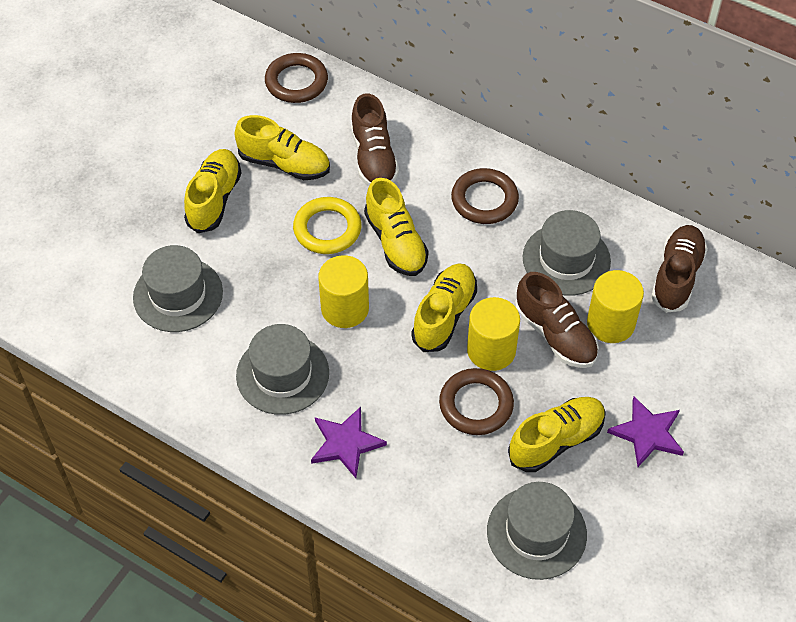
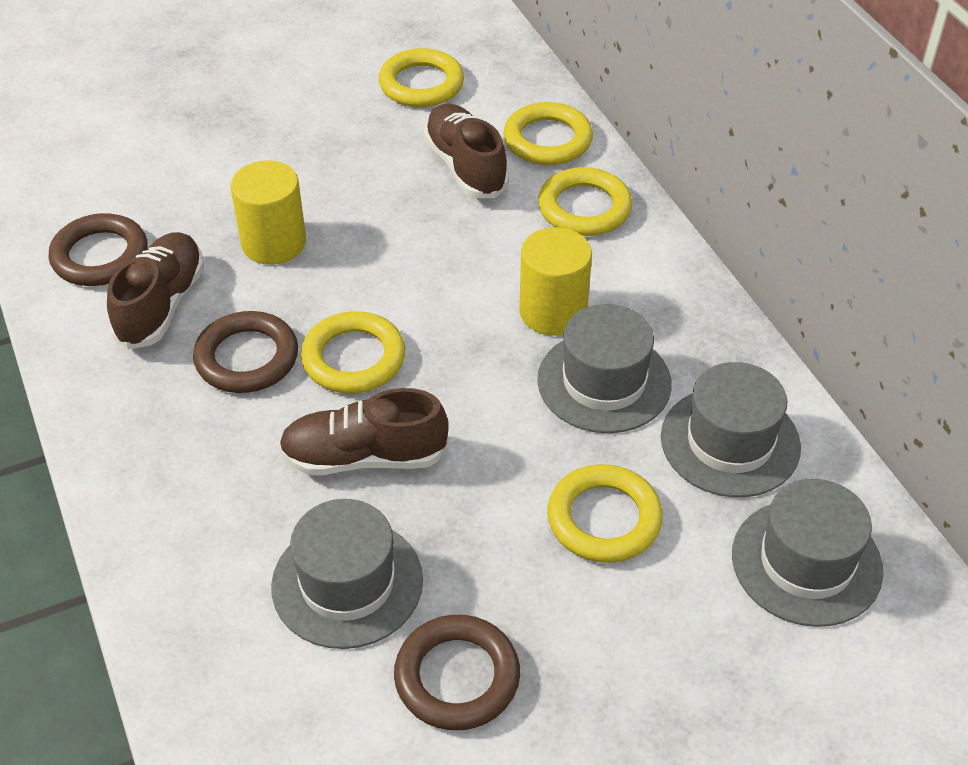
purple star: [311,407,387,478] [607,396,684,467] = 2 -> none = 0
yellow cylinder: [318,255,369,328] [467,297,520,371] [587,270,644,343] = 3 -> [230,160,306,265] [519,227,592,336] = 2
yellow ring: [293,197,361,254] = 1 -> [301,311,405,393] [379,48,464,107] [503,102,593,165] [538,167,632,236] [547,464,663,563] = 5
yellow shoe: [184,149,242,233] [234,115,330,180] [364,178,429,276] [411,263,477,352] [508,397,606,472] = 5 -> none = 0

